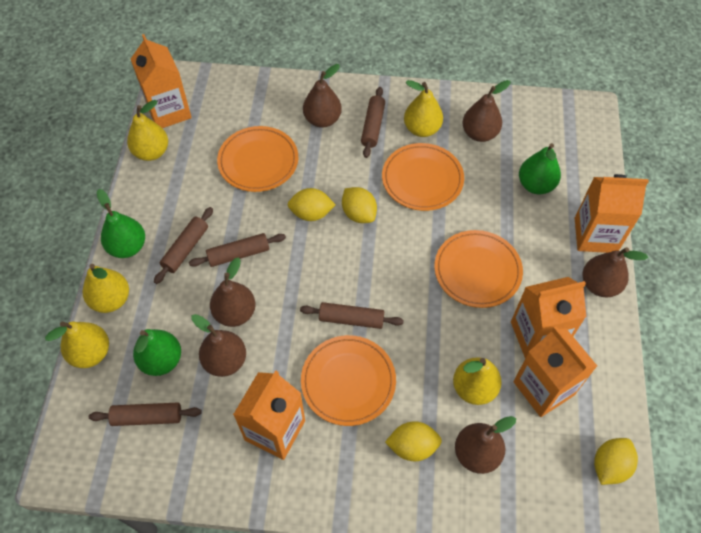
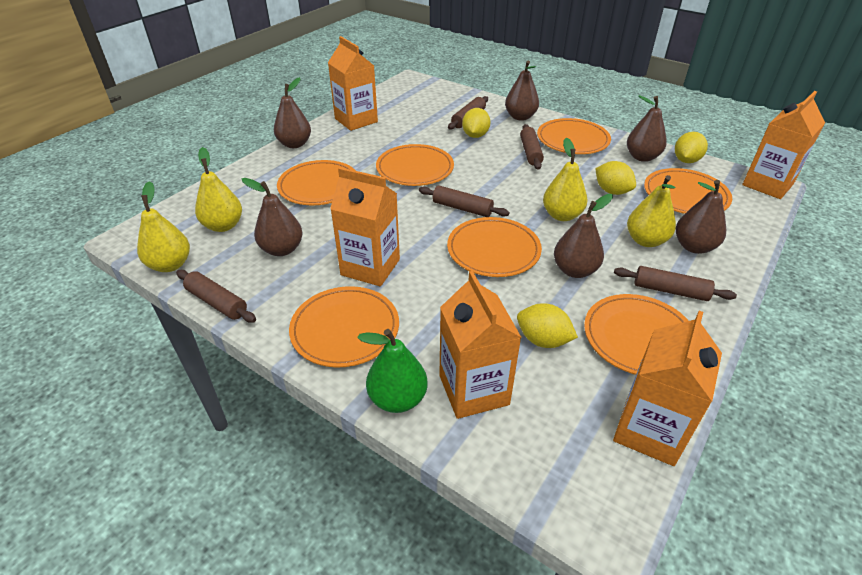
green pear: [97,189,145,258] [133,329,181,376] [519,143,561,194] = 3 -> [357,329,427,413] = 1
orange plate: [217,126,298,192] [301,335,396,426] [382,143,464,211] [434,230,523,308] = 4 -> [277,160,356,205] [289,286,399,368] [376,144,454,186] [447,217,542,277] [537,118,611,154] [584,294,689,375] [644,168,732,214] = 7
yellow pear: [45,321,109,368] [83,264,129,313] [127,100,168,161] [404,80,443,137] [453,358,502,405] = 5 -> [137,181,190,272] [195,147,242,232] [543,138,588,221] [627,175,676,247] = 4

